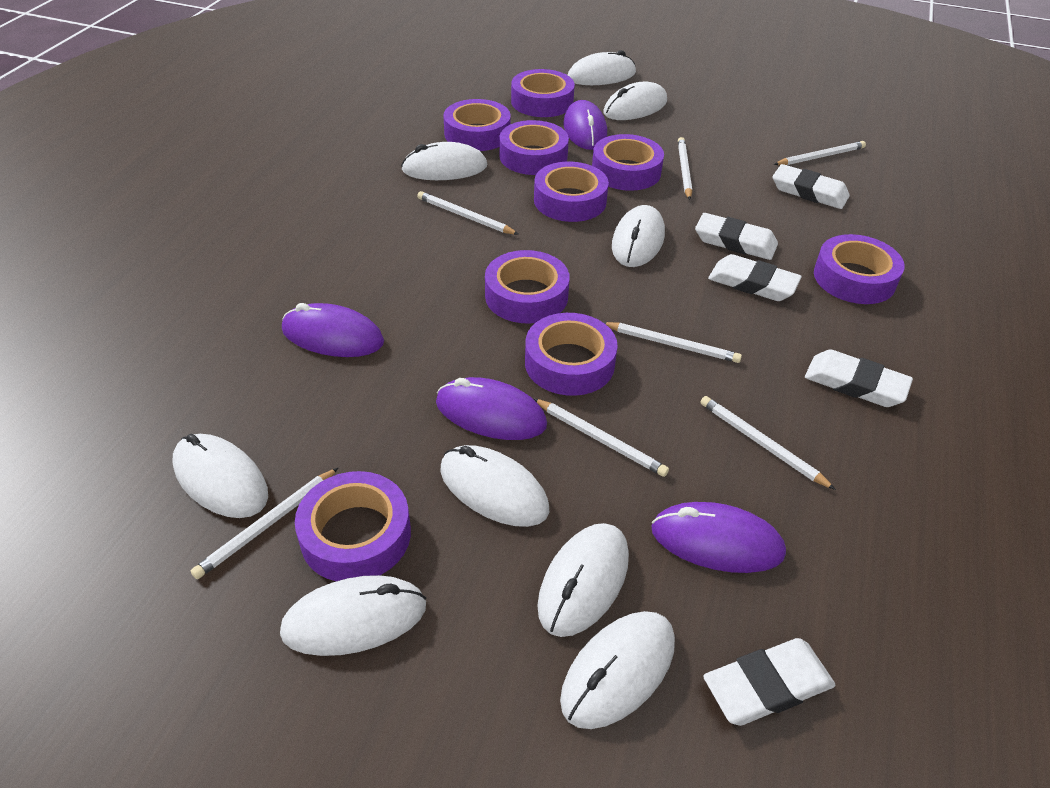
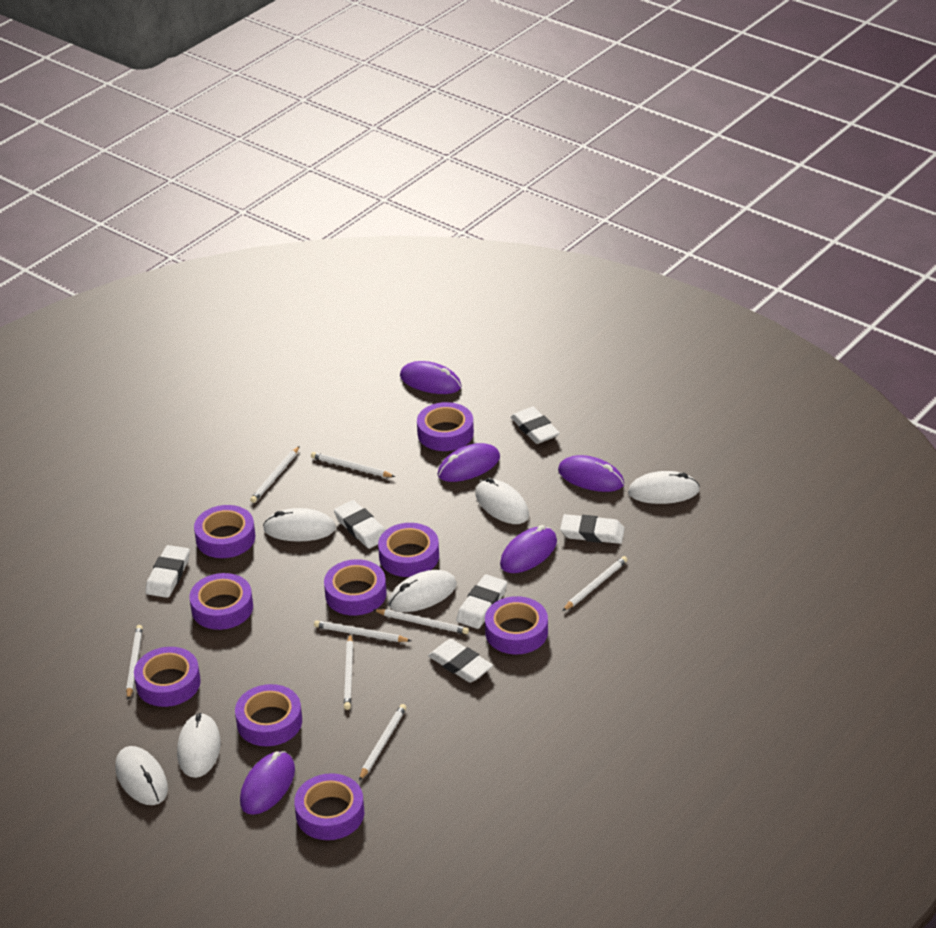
purple mouse: [282,303,384,357] [436,377,547,440] [563,100,607,150] [651,502,786,573] = 4 -> [240,751,295,815] [400,361,462,394] [437,443,500,482] [500,525,557,573] [558,455,624,492] = 5
white eraser: [695,213,778,260] [703,638,836,726] [708,254,802,301] [772,164,850,209] [805,349,913,407] = 5 -> [145,545,190,598] [334,500,385,549] [428,639,493,683] [456,574,507,629] [510,407,560,444] [560,514,625,544] = 6
white mouse: [173,434,268,518] [280,575,426,656] [401,142,487,180] [440,445,550,527] [537,523,629,637] [560,611,675,729] [568,50,636,85] [603,82,667,120] [612,205,665,267] = 9 -> [115,746,168,805] [177,713,220,778] [263,508,336,542] [388,570,457,612] [475,477,529,524] [628,471,700,504] = 6
white pencil: [191,468,338,579] [417,191,519,235] [533,398,669,477] [603,322,742,363] [678,137,692,200] [700,396,836,490] [774,141,866,165] = 7 -> [126,625,143,700] [250,446,300,503] [311,452,395,477] [314,621,411,642] [344,634,353,710] [359,704,407,781] [374,609,469,634] [563,556,628,611] = 8

